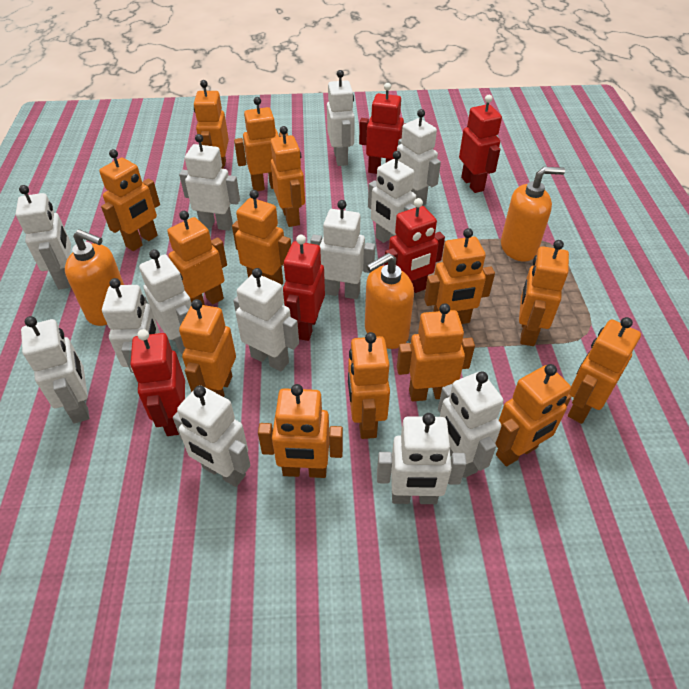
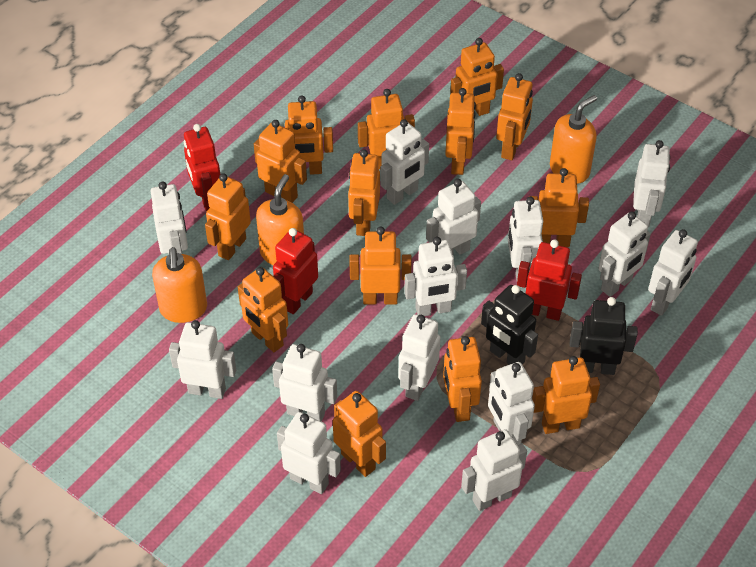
black robot: none = 0 -> [481,285,538,365] [570,297,638,375] = 2
red robot: [130,329,185,436] [283,235,325,341] [359,83,406,174] [384,198,445,293] [459,95,502,193] = 5 -> [184,124,220,211] [273,228,318,314] [517,240,582,321] = 3
white robot: [16,185,71,289] [21,316,89,424] [102,278,160,380] [139,249,191,355] [173,385,251,487] [179,134,240,231] [233,268,299,371] [310,200,375,299] [327,70,355,166] [368,151,416,243] [377,413,467,504] [397,109,441,206] [438,371,503,478] = 13 -> [150,182,188,255] [169,320,236,399] [272,344,337,422] [277,412,341,494] [380,119,429,205] [398,314,440,401] [404,237,467,316] [426,179,481,255] [461,429,527,511] [488,362,535,445] [508,197,543,280] [598,211,651,297] [633,140,670,227] [648,229,698,316] = 14

